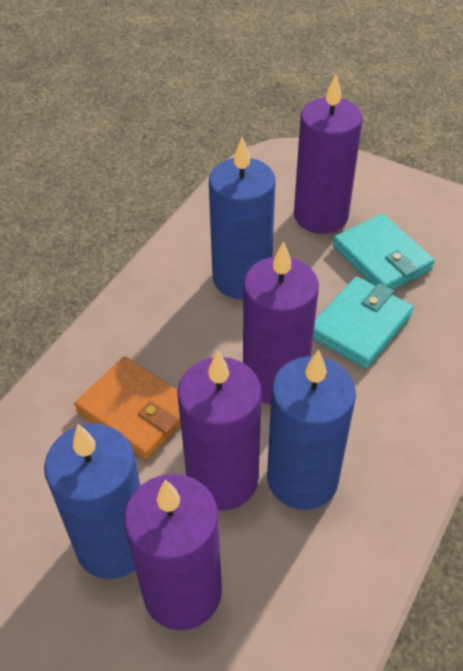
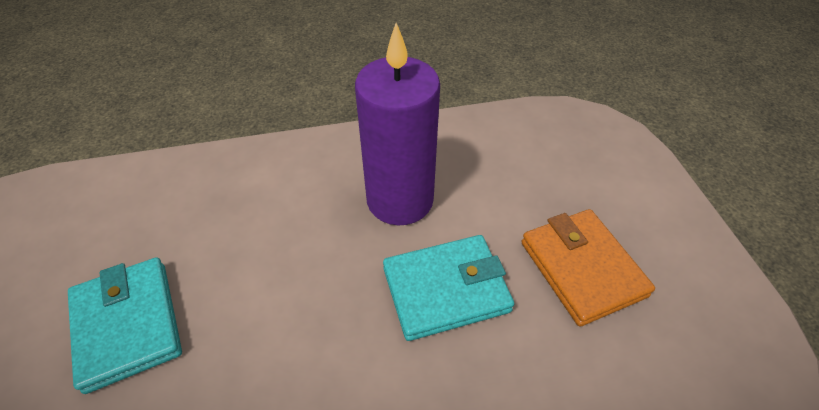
blue candle: [44,424,140,579] [209,137,276,299] [267,350,356,510] = 3 -> none = 0
purple candle: [124,474,222,631] [177,351,262,510] [243,241,319,405] [294,74,363,234] = 4 -> [355,23,440,225] = 1

